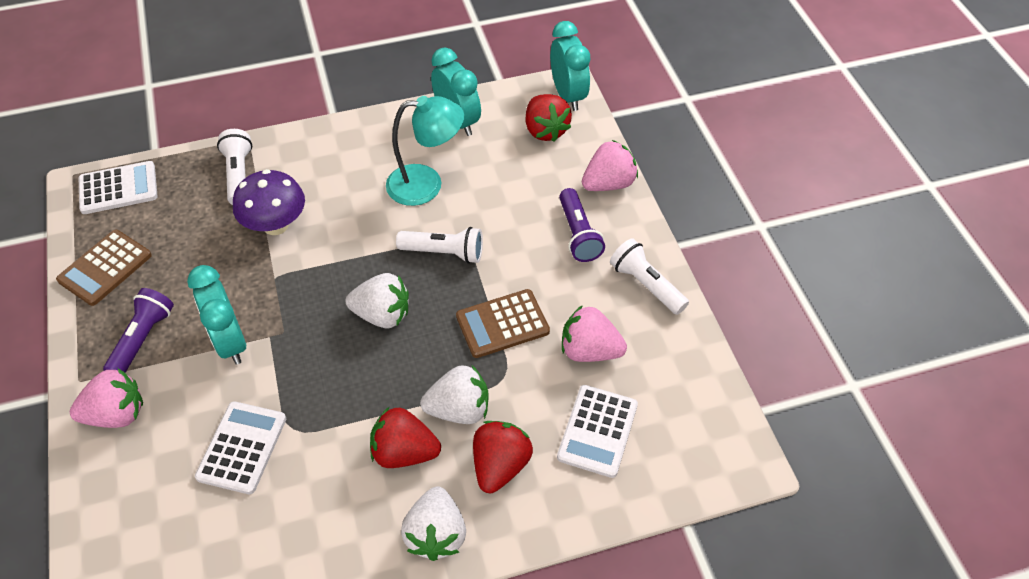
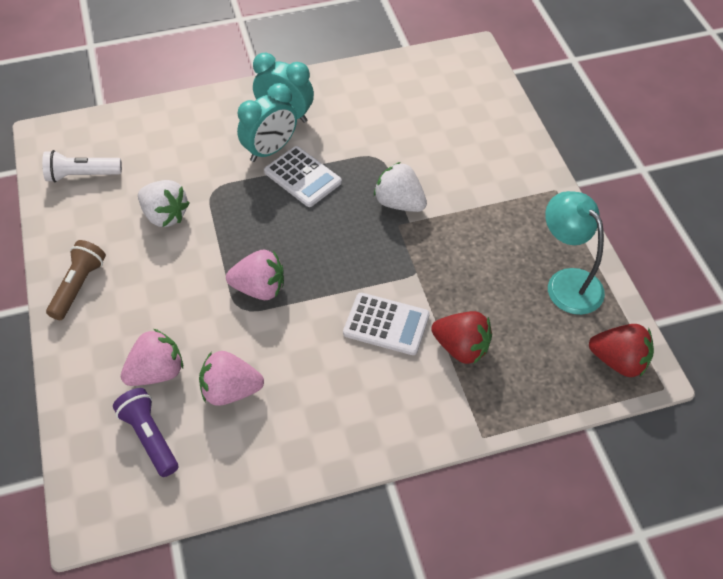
brown calculator: [56,230,152,306] [456,289,550,358] = 2 -> none = 0
brown flashlight: none = 0 -> [46,240,106,320] = 1
purple flashlight: [103,288,174,373] [559,188,605,262] = 2 -> [113,388,178,477] = 1
purple mushroom: [233,169,305,235] = 1 -> none = 0
red strawberry: [370,406,441,468] [473,421,533,493] [526,94,572,142] = 3 -> [431,311,492,364] [589,324,654,377] = 2
turquoise clock: [187,265,246,365] [431,47,481,136] [550,21,590,111] = 3 -> [237,83,297,162] [253,52,314,123] = 2
white calculator: [79,161,158,214] [195,401,286,494] [557,385,638,478] = 3 -> [264,146,342,207] [343,293,430,355] = 2
white flashlight: [217,129,252,205] [396,227,483,264] [610,238,689,315] = 3 -> [42,150,122,182] = 1
white strawberry: [346,273,409,328] [401,486,466,561] [420,365,489,424] = 3 -> [138,180,190,227] [374,162,427,212] = 2

